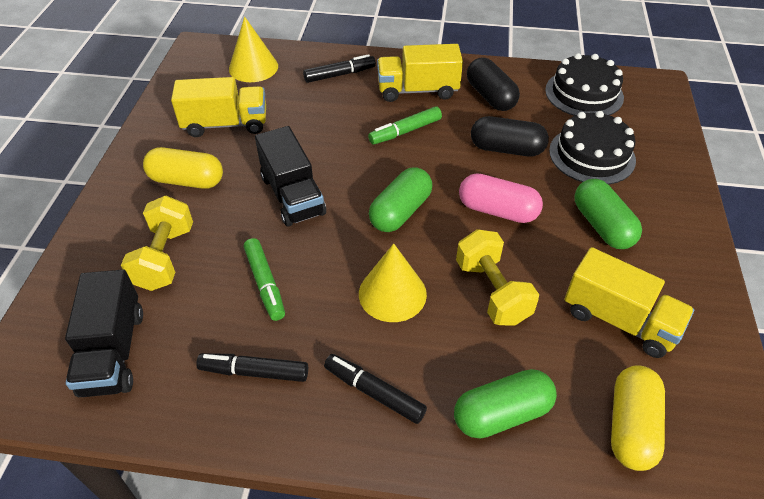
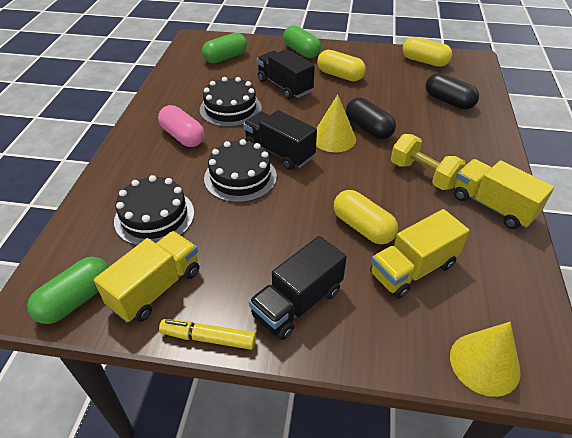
black cake: [545,53,624,116] [549,111,636,185] = 2 -> [114,175,194,246] [200,77,262,127] [204,139,277,203] = 3
black marker: [196,353,308,382] [303,54,376,83] [324,354,427,424] = 3 -> none = 0
black truck: [65,270,143,397] [255,126,326,227] = 2 -> [243,110,317,170] [249,236,347,340] [257,49,315,99] = 3
green marker: [244,238,285,321] [368,107,442,144] = 2 -> none = 0
yellow capsule: [143,147,223,189] [611,365,665,471] = 2 -> [317,50,366,81] [334,190,398,244] [403,37,452,67] = 3
yellow dumbbell: [121,196,193,291] [456,229,539,326] = 2 -> [391,134,466,190] = 1
yellow marker: none = 0 -> [159,319,256,350] = 1

